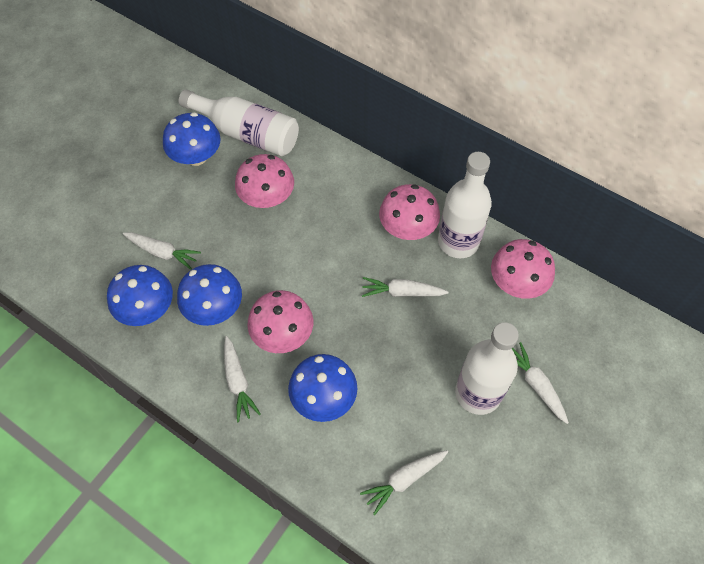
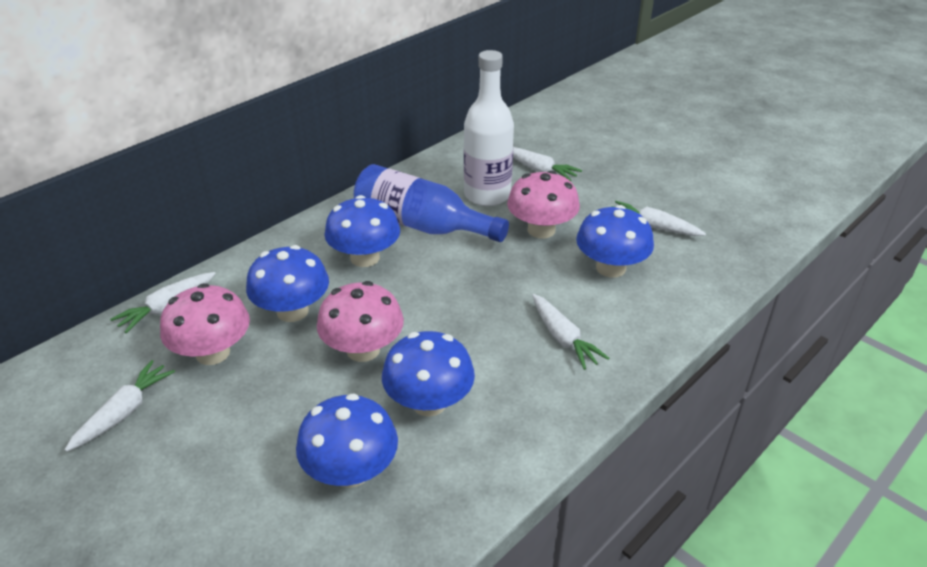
blue bottle: none = 0 -> [354,164,509,242] = 1
blue mushroom: [107,265,173,326] [163,112,221,166] [177,264,242,326] [288,354,357,422] = 4 -> [246,245,329,322] [296,393,398,488] [324,195,400,267] [382,331,475,417] [576,205,654,278] = 5
pink mushroom: [235,154,294,208] [247,290,313,353] [379,184,440,240] [491,239,555,299] = 4 -> [160,283,250,365] [317,281,404,362] [507,170,580,239] = 3
white bottle: [179,89,299,156] [438,152,492,258] [455,322,519,415] = 3 -> [464,50,514,206] = 1

